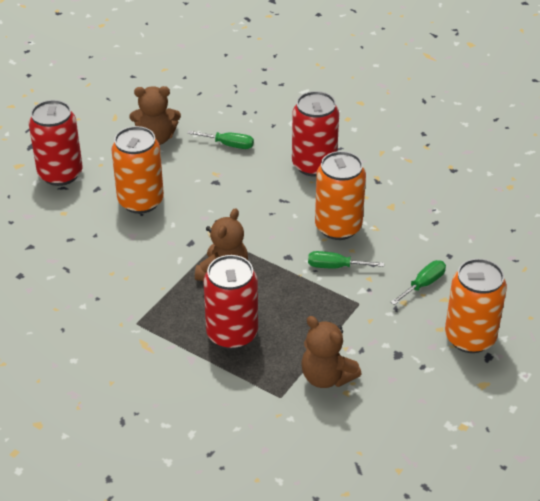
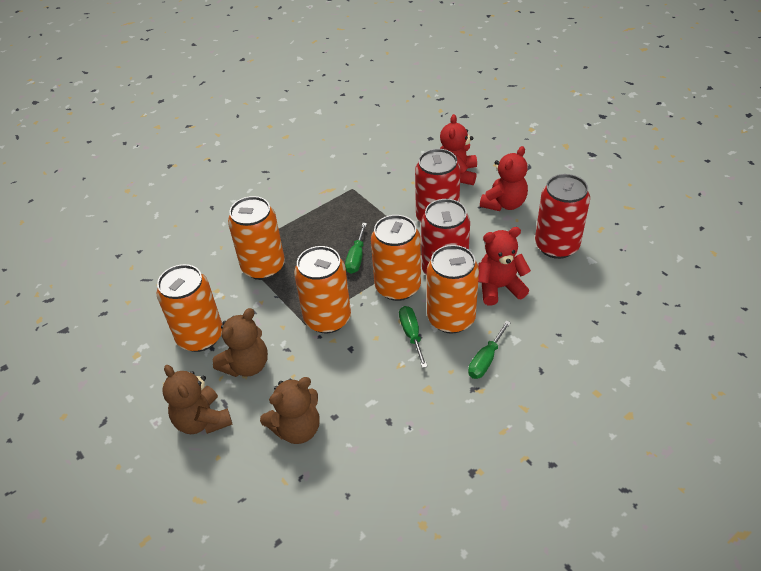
orange can: [111,126,164,214] [315,151,366,240] [445,258,507,353] = 3 -> [157,264,222,352] [228,196,285,280] [294,246,351,333] [371,215,421,301] [427,245,479,334] = 5
red teddy bear: none = 0 -> [440,114,477,185] [478,227,531,305] [480,146,528,211] = 3

